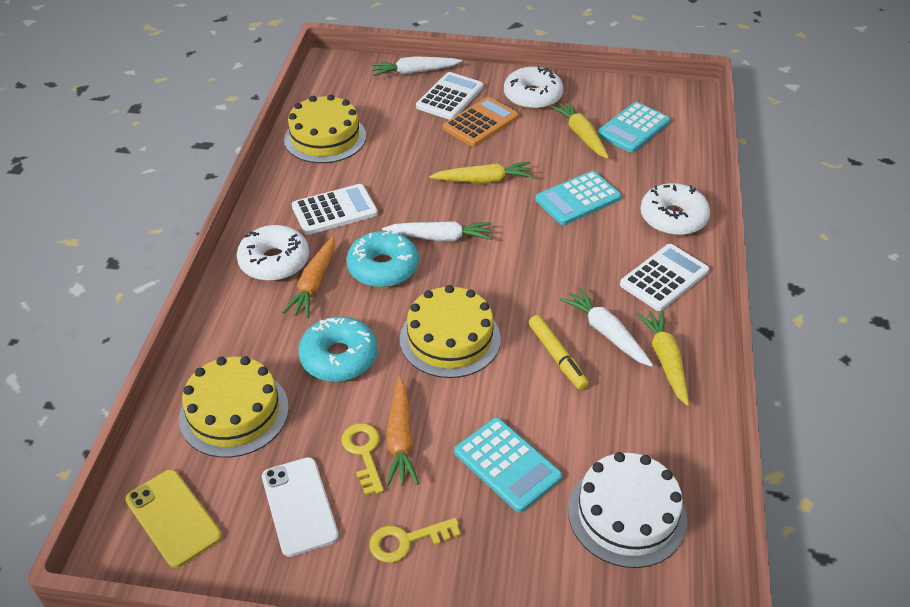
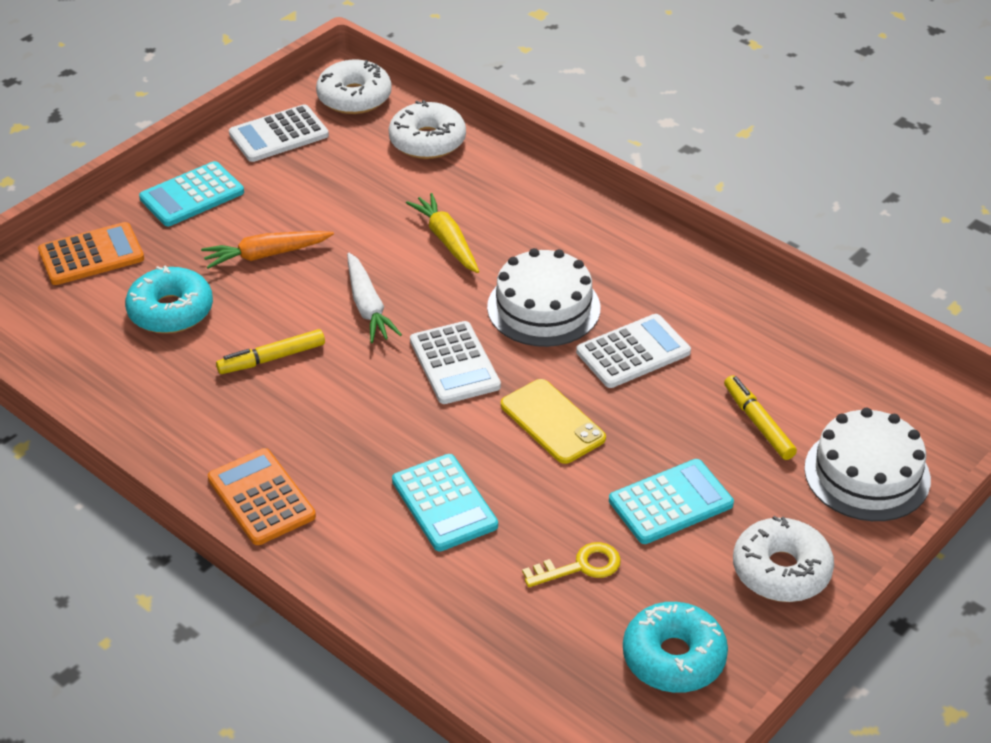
orange calculator: [443,97,519,146] = 1 -> [38,222,144,285] [208,448,316,545] = 2
orange carrot: [282,236,335,318] [386,376,419,486] = 2 -> [201,231,334,269] = 1
white cake: [568,452,687,568] = 1 -> [487,248,600,347] [804,408,931,521] = 2
white carrot: [371,56,462,76] [382,221,492,241] [560,287,653,367] = 3 -> [347,253,402,343] = 1
white phone: [262,457,339,557] = 1 -> none = 0
yellow cake: [179,356,289,458] [284,94,366,163] [400,285,501,378] = 3 -> none = 0
yellow carrot: [429,162,534,183] [551,101,609,159] [636,309,689,406] = 3 -> [406,193,479,273] = 1
yellow key: [341,423,384,495] [369,518,461,563] = 2 -> [522,542,621,587] = 1
yellow marker: [529,315,588,390] = 1 -> [216,329,325,374] [724,375,797,460] = 2

